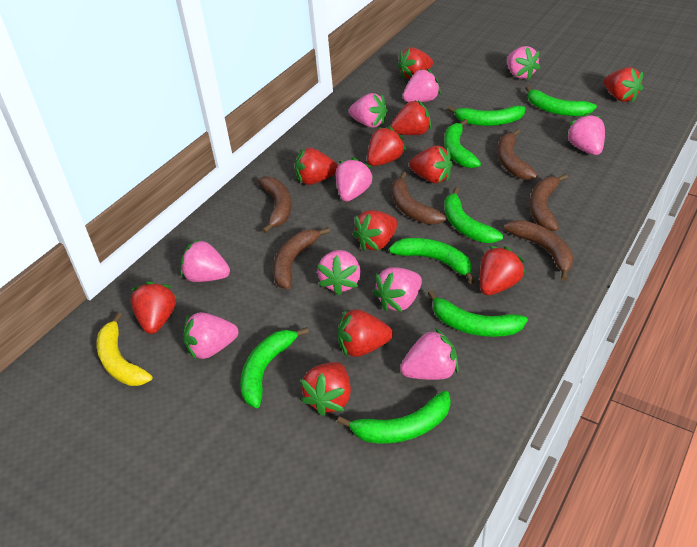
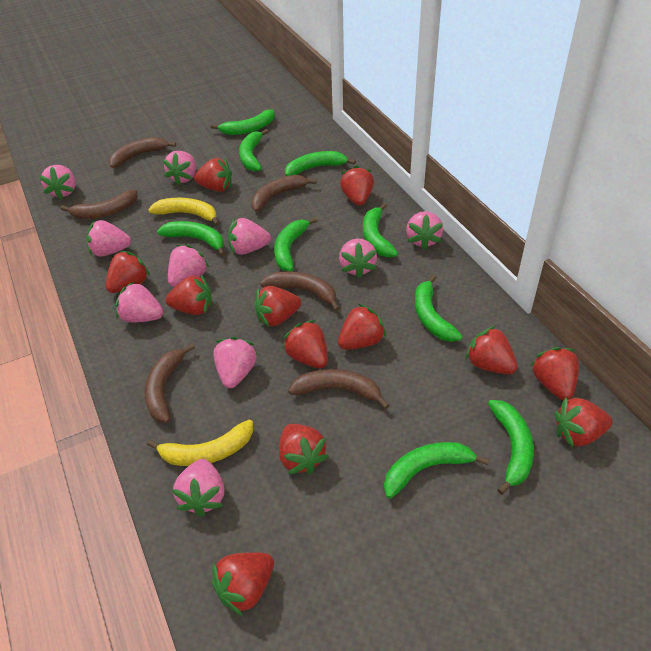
green banana: [240,327,309,408] [337,391,451,443] [389,238,475,284] [427,290,528,337] [444,119,481,168] [444,187,503,243] [448,105,526,126] [525,85,597,116] = 8 -> [157,221,225,256] [211,109,275,135] [239,129,268,172] [274,217,318,271] [285,151,356,176] [363,203,398,258] [384,442,489,499] [415,275,462,342] [488,400,534,495] = 9
red strawberry: [130,281,177,334] [295,148,338,185] [300,362,351,416] [338,309,393,357] [352,210,398,251] [367,126,406,166] [391,100,431,135] [397,47,433,79] [409,146,453,183] [480,246,525,295] [604,67,643,102] = 11 -> [105,251,150,293] [165,275,212,315] [194,158,232,192] [211,552,274,616] [254,286,301,327] [279,424,329,475] [282,320,328,369] [338,304,386,350] [340,165,374,206] [465,326,518,374] [530,347,579,400] [554,397,612,448] = 12
yellow banana: [97,312,152,386] = 1 -> [147,420,253,466] [148,198,220,226] = 2

